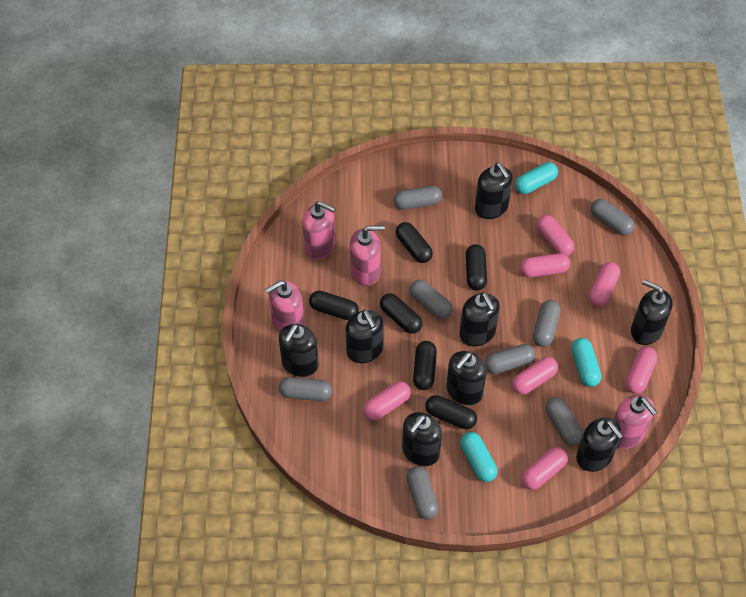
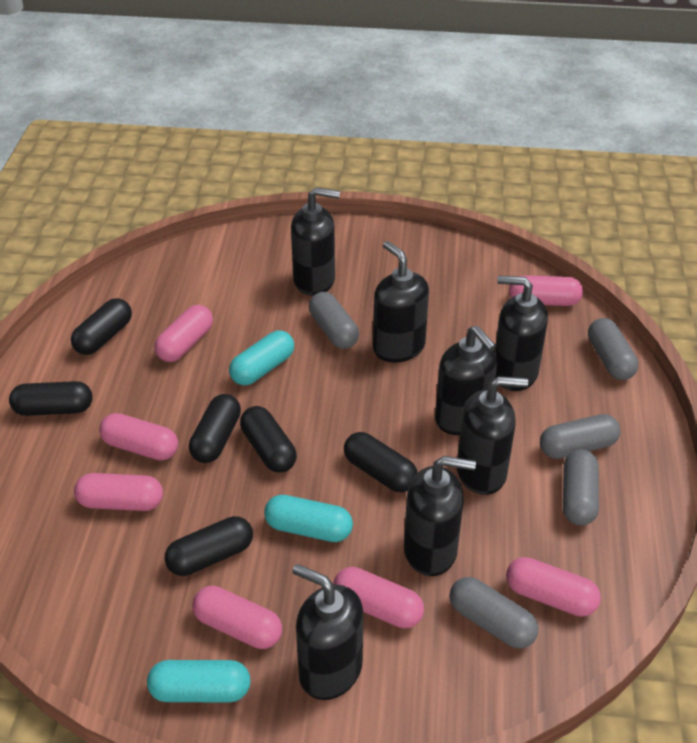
black soap dispenser: [279,323,319,377] [346,310,384,363] [402,412,442,466] [446,351,487,405] [459,292,500,346] [475,163,513,219] [576,418,623,472] [631,279,673,345] = 8 -> [291,187,340,296] [292,564,363,700] [373,241,429,363] [404,456,476,576] [435,325,497,435] [457,376,528,495] [495,275,548,391] = 7
grey capsule: [279,377,332,401] [393,186,442,210] [406,466,439,519] [409,280,453,319] [484,344,535,374] [533,300,561,347] [545,397,583,446] [591,199,635,235] = 8 -> [309,292,359,349] [449,577,539,649] [540,414,620,459] [563,449,599,526] [588,318,638,380] = 5
pink soap dispenser: [265,280,304,333] [303,201,336,259] [350,225,385,286] [614,395,657,449] = 4 -> none = 0

